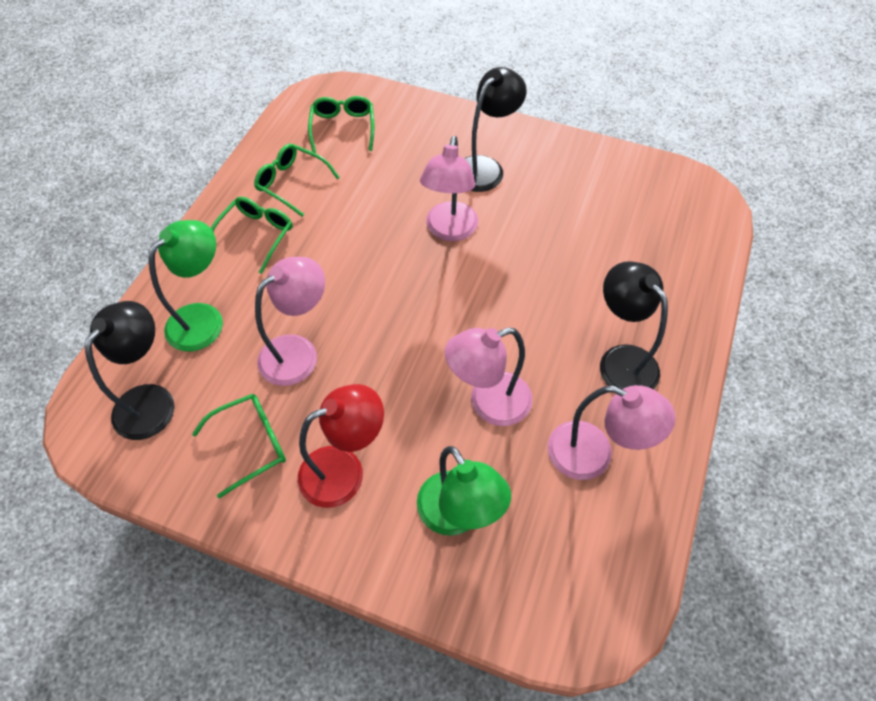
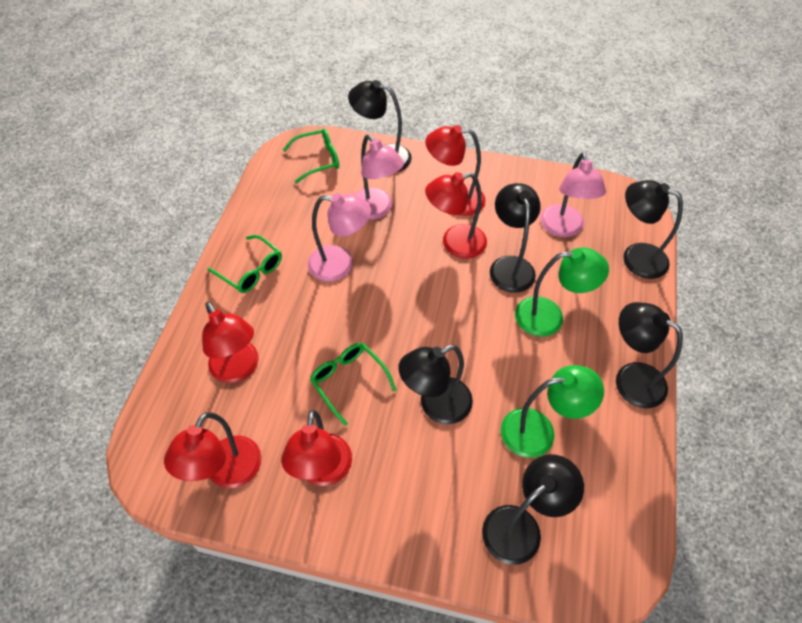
black lamp: [85,301,175,440] [464,67,527,192] [600,261,668,389] = 3 -> [348,80,412,172] [398,345,473,424] [482,454,584,565] [490,183,541,293] [616,302,683,408] [623,180,683,279] = 6
green glasses: [192,394,286,499] [211,197,293,274] [254,144,340,217] [308,96,375,153] = 4 -> [207,235,282,293] [283,129,339,183] [310,343,396,426] = 3
pink lamp: [255,257,325,386] [420,136,478,241] [445,328,532,426] [548,385,676,480] = 4 -> [307,193,371,282] [354,134,404,220] [540,152,606,237] = 3
red lamp: [298,384,384,508] = 1 -> [164,412,261,488] [202,302,259,383] [281,410,352,486] [425,125,486,216] [425,172,487,259] = 5

